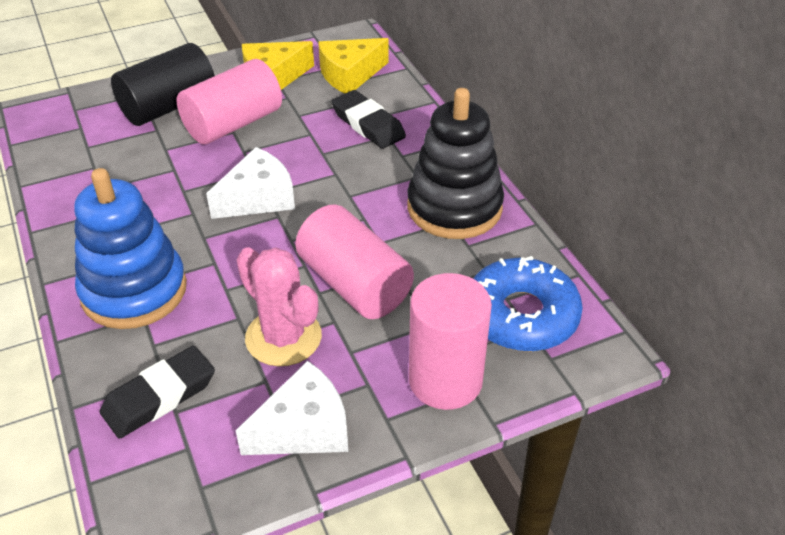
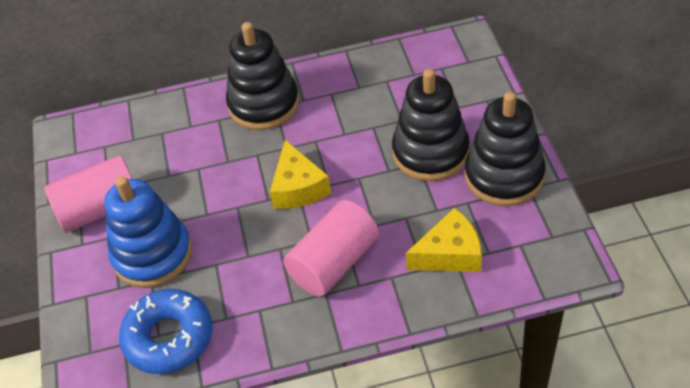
black cylinder: [111,43,215,126] = 1 -> none = 0
black eraser: [100,346,215,439] [331,90,406,149] = 2 -> none = 0
black stacking toy: [407,88,504,239] = 1 -> [226,22,299,130] [392,69,470,181] [465,92,546,206] = 3
pink cactus: [237,247,322,366] = 1 -> none = 0
pink cylinder: [177,59,282,145] [295,205,414,319] [409,273,492,410] = 3 -> [45,155,133,233] [283,200,379,297] = 2
white cheese: [206,147,295,219] [236,361,348,455] = 2 -> none = 0

